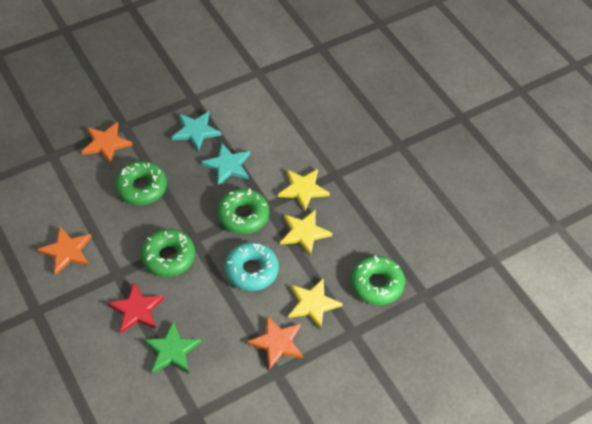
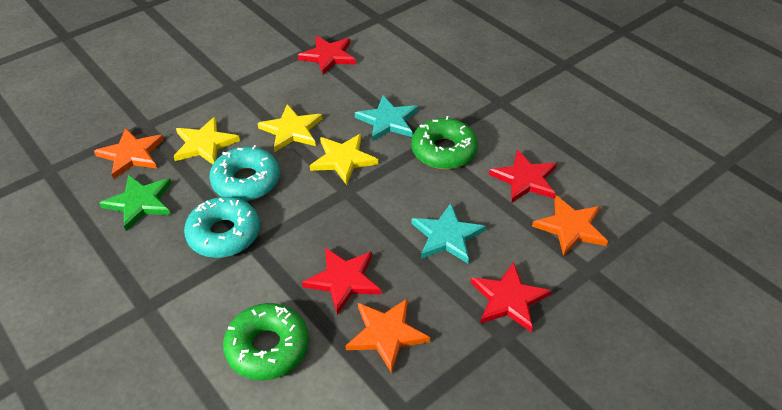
green donut: [115,161,167,205] [141,229,195,277] [217,189,269,234] [351,256,405,305] = 4 -> [223,303,309,380] [411,116,478,169] = 2
red star: [107,282,164,333] = 1 -> [298,36,356,75] [302,248,381,314] [471,262,551,332] [489,150,557,203] = 4
turquoise donut: [225,242,279,291] = 1 -> [184,197,260,258] [209,145,280,201] = 2

